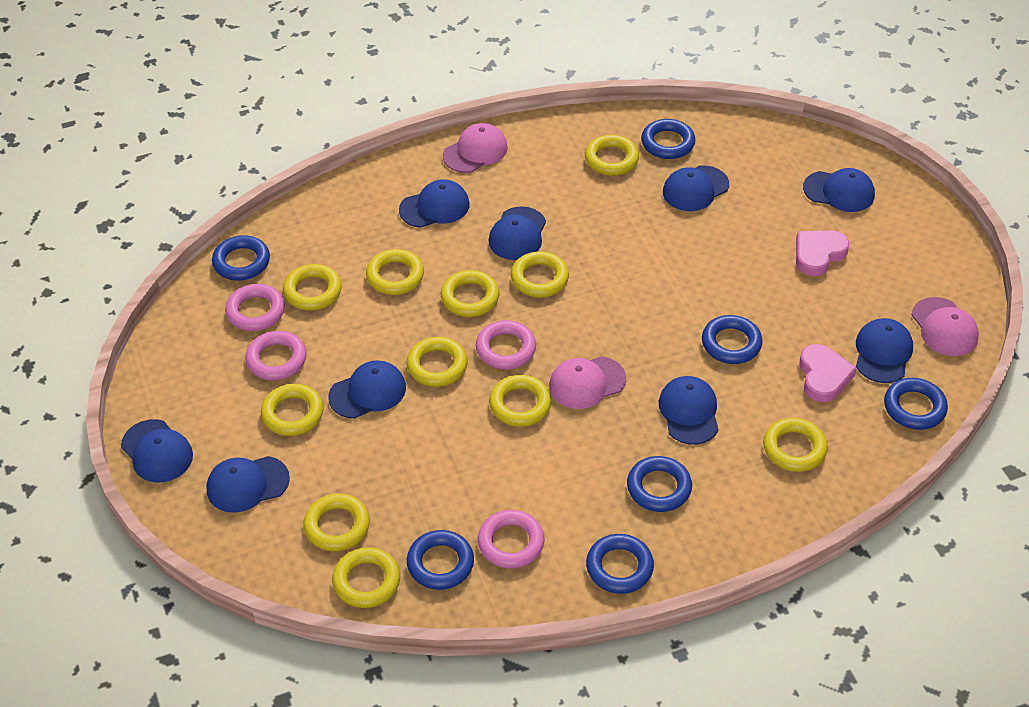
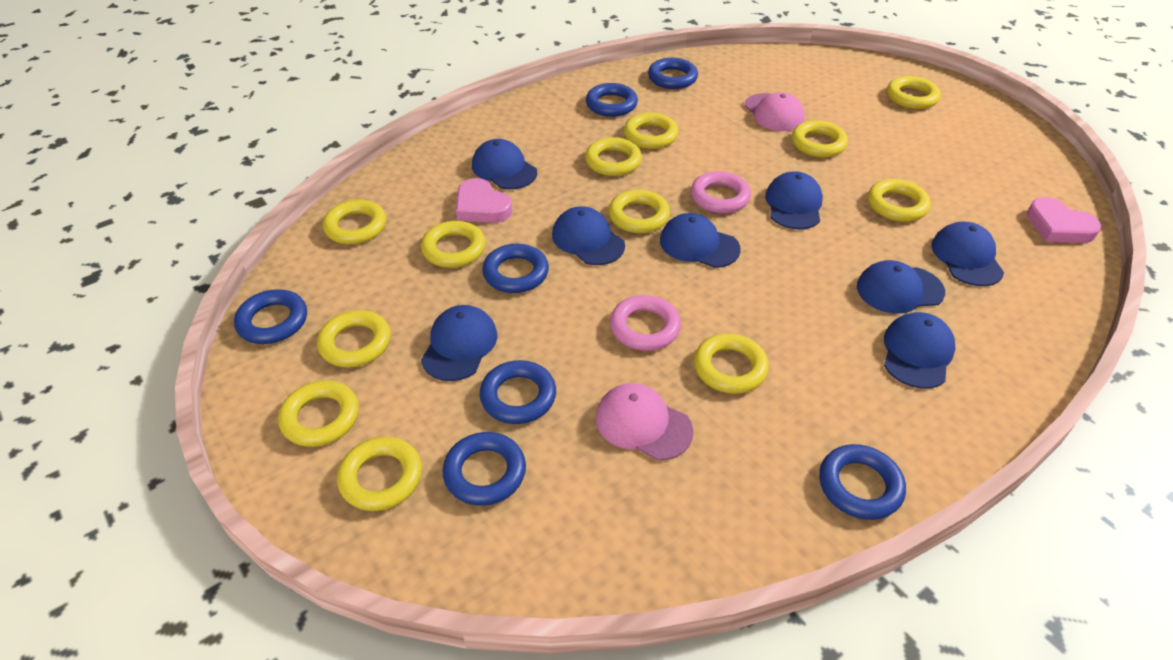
blue cap: [121,419,193,483] [207,456,290,513] [328,360,406,419] [399,179,470,228] [489,206,546,260] [659,376,719,445] [663,165,729,211] [803,168,875,212] [856,318,913,383] = 9 -> [421,305,497,381] [472,139,537,189] [552,206,625,265] [660,213,741,268] [765,172,823,229] [857,260,945,314] [884,312,956,389] [931,221,1004,286] = 8
pink cap: [443,123,508,173] [549,356,626,409] [912,297,979,356] = 3 -> [596,383,693,461] [745,92,804,131] = 2
pink ring: [225,284,285,331] [245,331,306,380] [476,320,536,370] [478,510,544,569] = 4 -> [610,295,681,351] [691,171,751,213] = 2
yellow ring: [261,384,324,436] [283,264,342,311] [303,493,370,551] [332,547,400,608] [366,249,424,295] [406,337,468,387] [441,270,499,317] [489,375,552,427] [511,251,569,297] [585,135,639,176] [763,418,828,472] = 11 -> [278,380,359,447] [317,310,391,368] [323,200,386,245] [337,437,422,511] [421,221,486,268] [585,137,642,176] [609,189,670,233] [624,112,678,149] [694,333,769,394] [792,120,848,158] [868,179,931,222] [887,76,941,109] = 12

